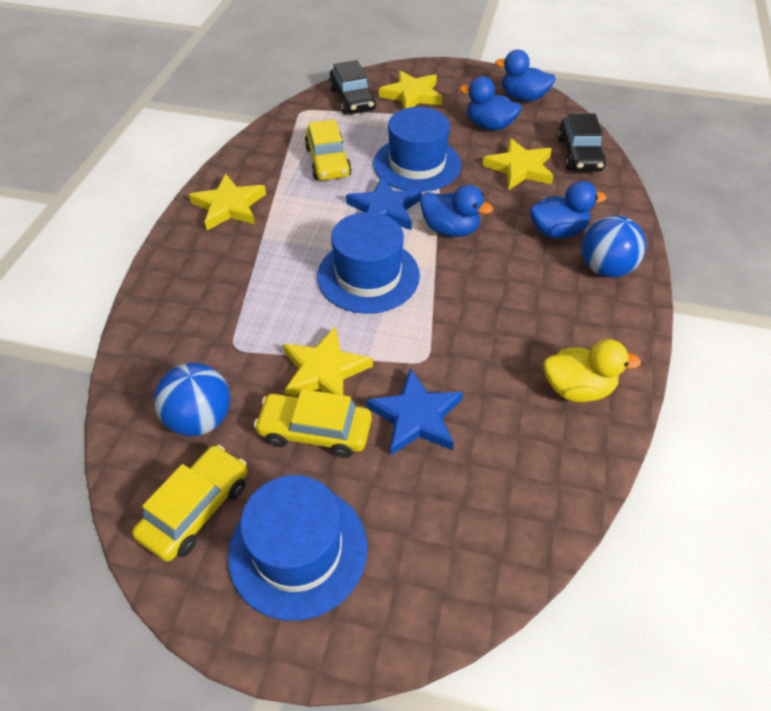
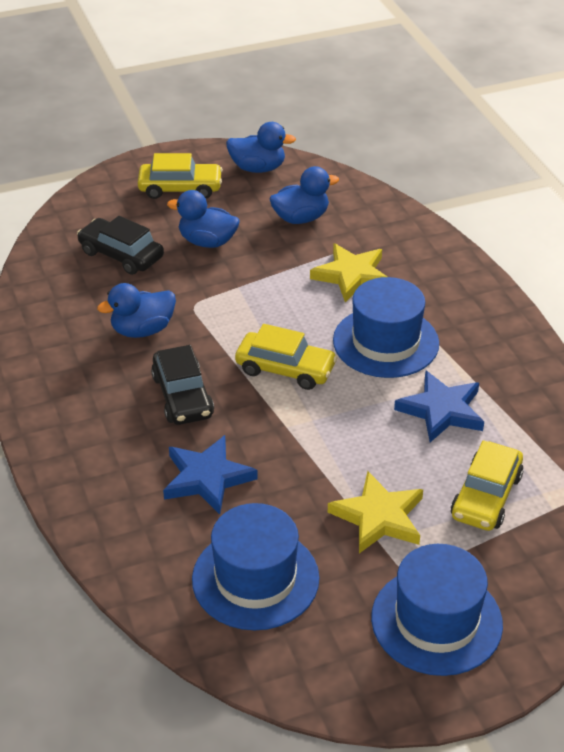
blue ball: [154,363,230,436] [582,216,646,277] = 2 -> none = 0
yellow duck: [543,339,641,402] = 1 -> none = 0
yellow star: [189,174,266,230] [283,327,373,396] [379,70,442,109] [482,138,553,190] = 4 -> [310,243,387,302] [328,471,423,553] = 2

